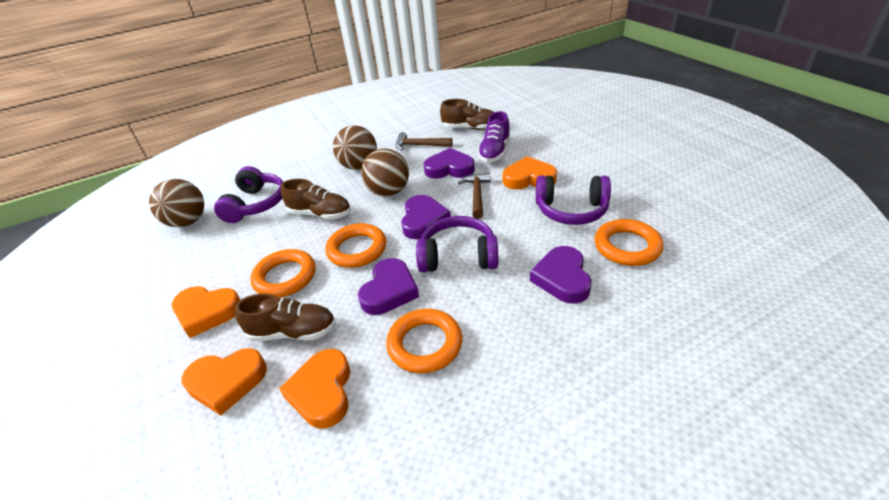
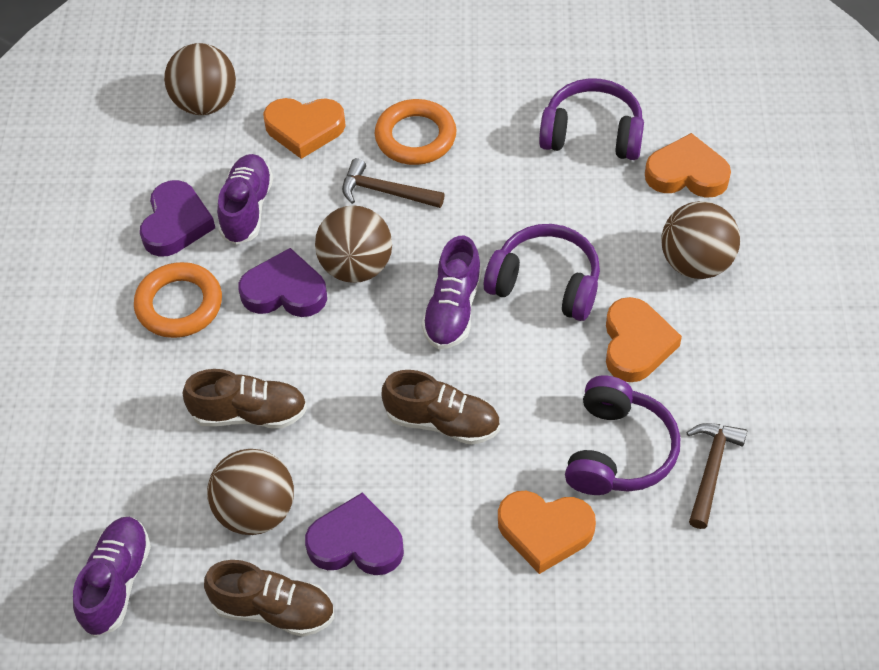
brown ball: [149,179,204,227] [333,125,377,170] [361,149,409,197] = 3 -> [164,43,236,115] [207,449,294,535] [315,205,392,283] [661,201,740,279] = 4
orange ring: [250,249,315,297] [326,223,386,268] [386,309,462,373] [595,219,664,266] = 4 -> [134,262,222,338] [375,99,457,165] = 2
purple heart: [358,258,419,315] [401,195,451,239] [423,148,475,179] [530,246,591,304] = 4 -> [140,180,215,257] [239,248,327,317] [305,493,404,575] = 3
purple shoe: [478,111,510,162] = 1 -> [73,517,151,637] [217,154,273,245] [422,236,482,349] = 3

